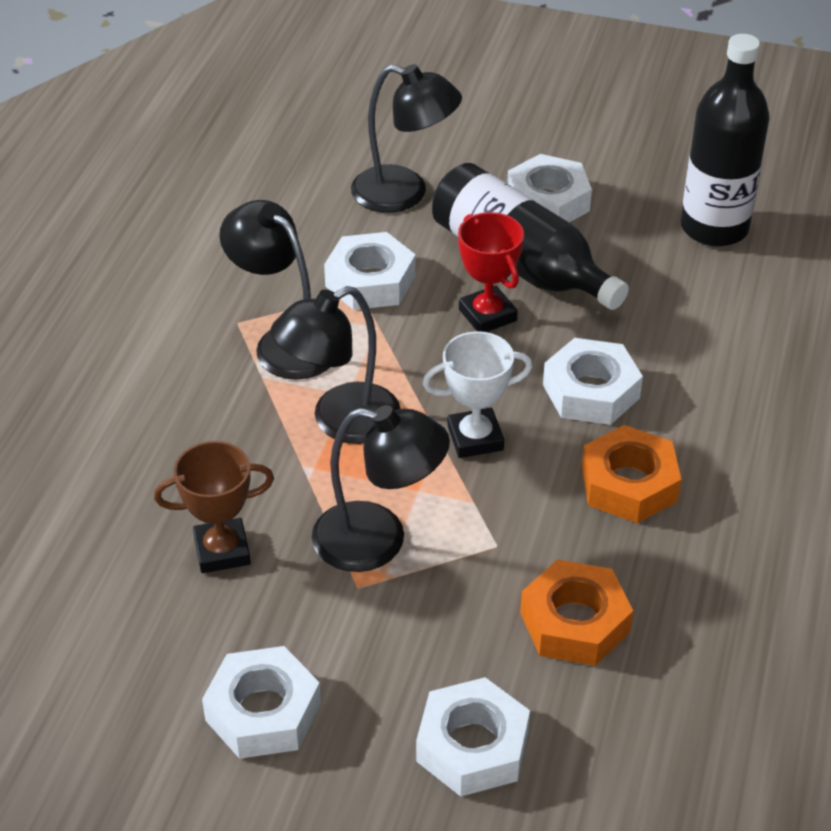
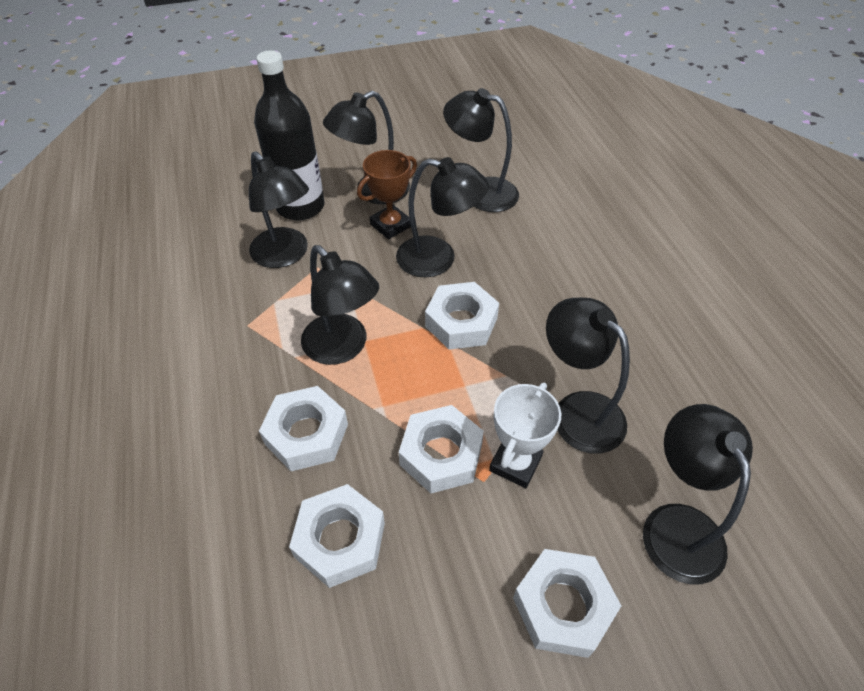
black bottle: [432,163,629,310] [681,34,770,247] = 2 -> [254,51,324,220] = 1
black lamp: [219,200,330,380] [271,286,401,444] [312,405,450,572] [351,64,462,213] = 4 -> [249,151,309,268] [301,245,379,365] [323,91,410,204] [396,157,489,277] [443,88,519,212] [546,298,630,454] [643,404,753,585] = 7
orange nut: [520,559,633,666] [582,425,681,523] = 2 -> none = 0
red trophy: [458,212,524,332] = 1 -> none = 0

